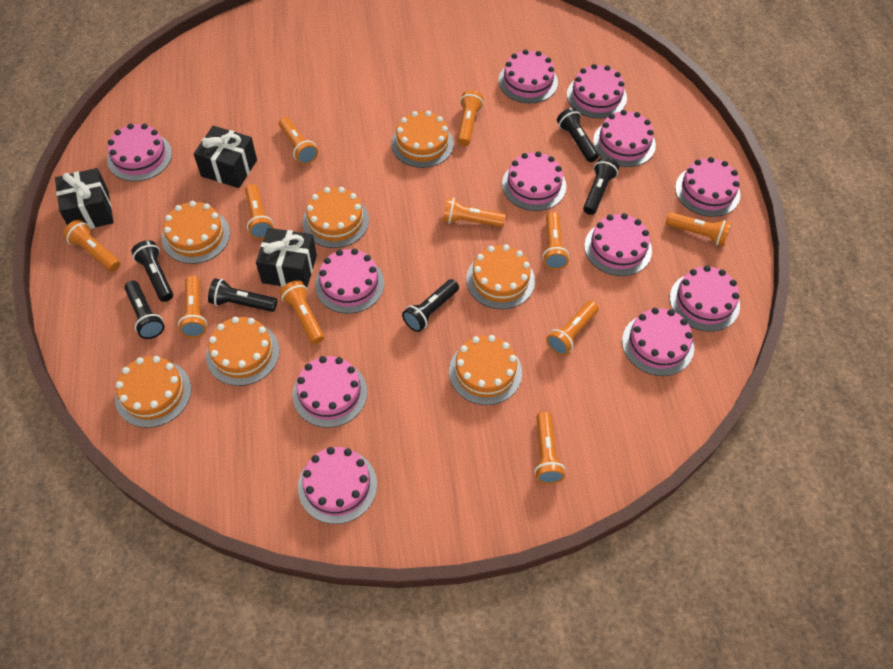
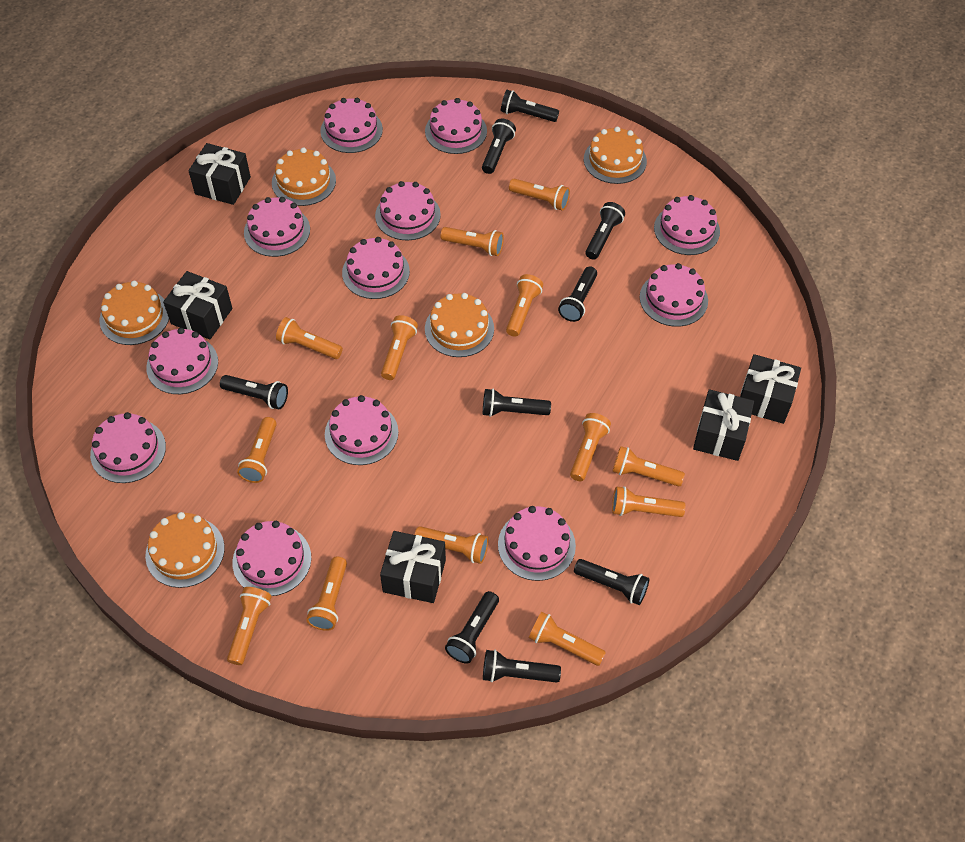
black flashlight: [124,281,164,339] [131,240,173,302] [208,278,277,312] [402,279,459,332] [557,108,599,162] [583,157,619,215] = 6 -> [220,375,288,409] [445,591,499,664] [482,119,516,174] [483,389,551,417] [483,650,561,683] [501,90,559,122] [558,266,597,322] [574,559,649,605] [586,202,625,260] = 9
black gift: [55,168,114,229] [194,126,257,188] [256,228,317,287] = 3 -> [163,271,233,339] [188,143,251,205] [380,531,446,603] [693,389,754,461] [740,354,801,424] = 5
orange cake: [115,356,191,428] [162,201,230,264] [206,317,280,386] [302,187,369,248] [391,111,454,168] [449,335,522,405] [466,244,535,309] = 7 -> [99,281,169,345] [145,512,225,588] [272,147,336,206] [425,293,494,357] [584,127,647,184] = 5
orange flashlight: [63,220,120,272] [178,275,207,338] [245,184,273,239] [279,117,318,165] [280,280,324,344] [443,198,506,227] [457,90,484,146] [534,412,565,484] [542,212,569,270] [546,301,599,356] [666,212,732,246] = 11 -> [227,587,272,665] [237,417,277,483] [276,317,343,359] [306,556,347,631] [381,315,418,380] [415,526,488,564] [440,227,504,256] [506,274,543,337] [509,179,570,211] [529,612,606,666] [570,413,611,481] [612,446,685,487] [612,486,685,517] = 13

